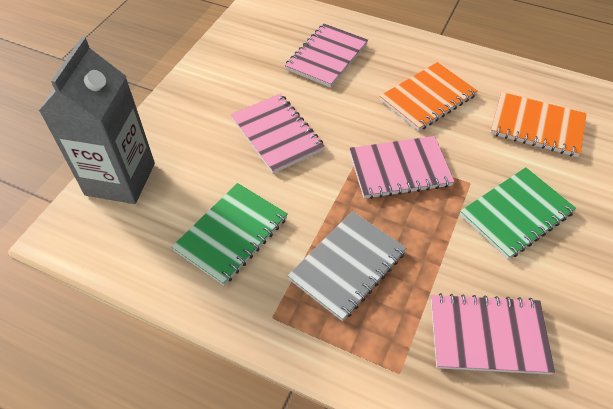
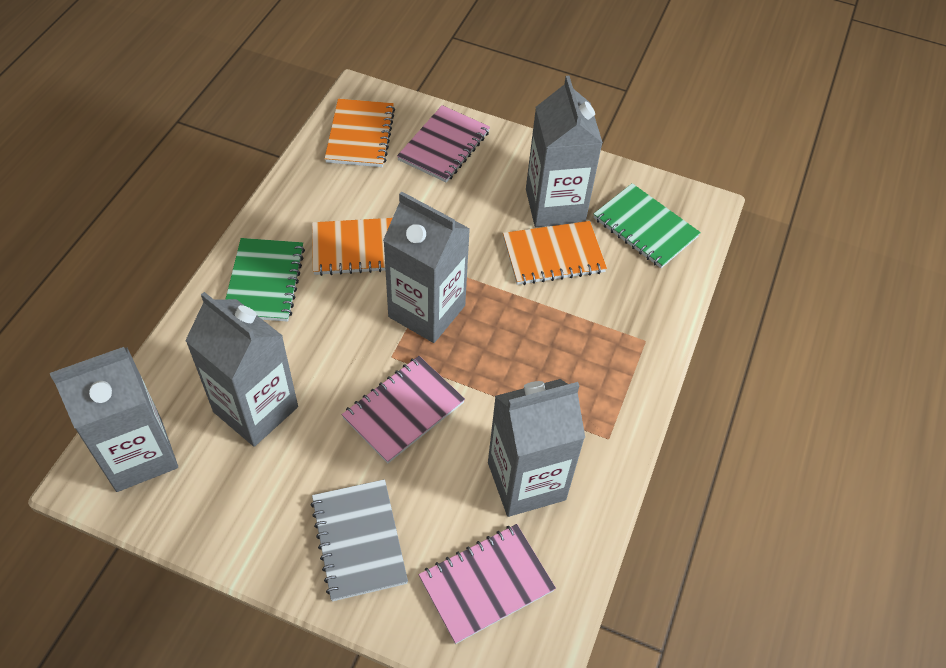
grey carton: [39,37,155,204] = 1 -> [50,347,178,492] [185,292,298,447] [383,191,470,343] [488,379,585,517] [526,76,603,227] = 5
orange notebook: [380,62,478,131] [490,92,587,157] = 2 -> [312,218,392,276] [324,99,395,167] [503,221,607,285] = 3
pink notebook: [231,94,325,174] [285,24,368,88] [349,136,455,199] [431,293,555,375] = 4 -> [342,356,465,463] [397,105,490,183] [419,524,556,644] = 3

